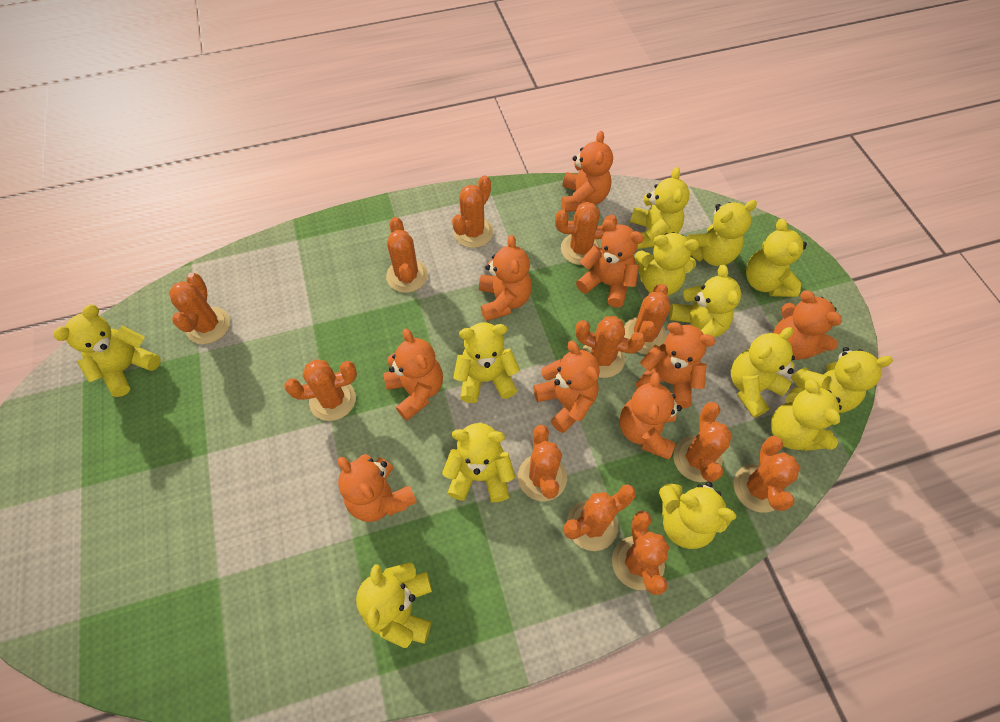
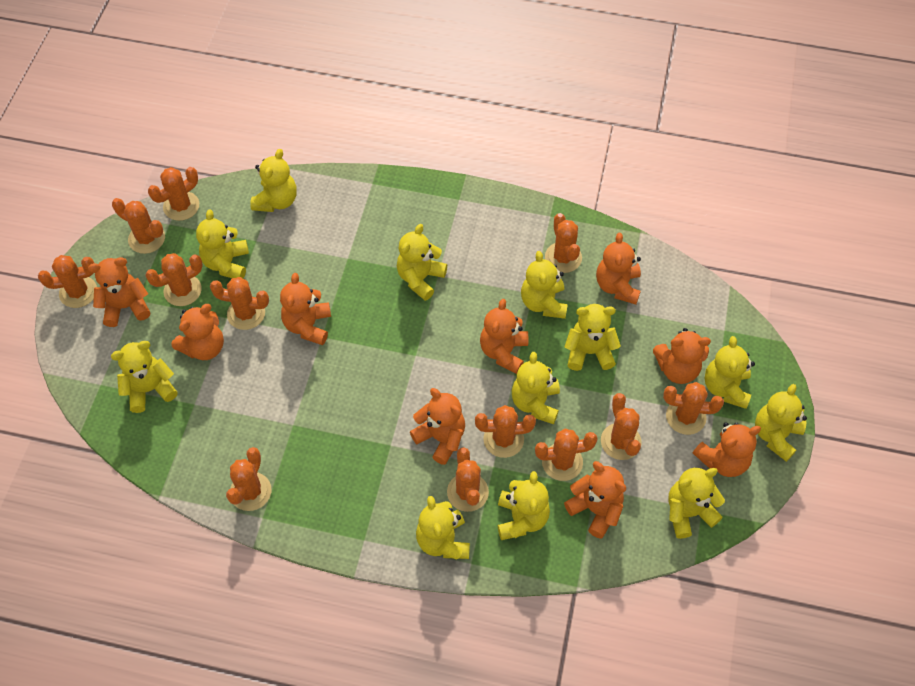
yellow teddy bear: [53,305,161,397] [356,562,432,648] [442,423,515,502] [453,322,520,403] [630,167,690,249] [635,232,699,296] [659,482,737,549] [669,265,741,337] [686,200,757,266] [731,327,795,418] [746,219,807,297] [771,379,842,451] [791,347,893,413] = 13 -> [111,341,178,413] [196,210,249,279] [250,149,297,212] [397,224,447,301] [416,496,470,560] [498,471,550,540] [512,352,560,424] [521,251,568,319] [564,304,621,371] [668,468,725,539] [705,336,755,409] [755,384,807,462] = 12

